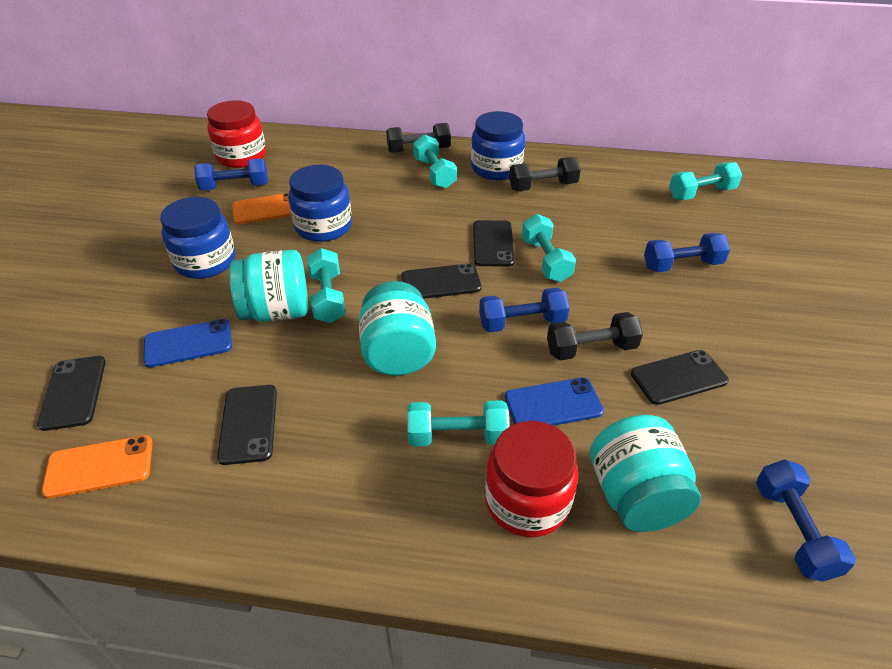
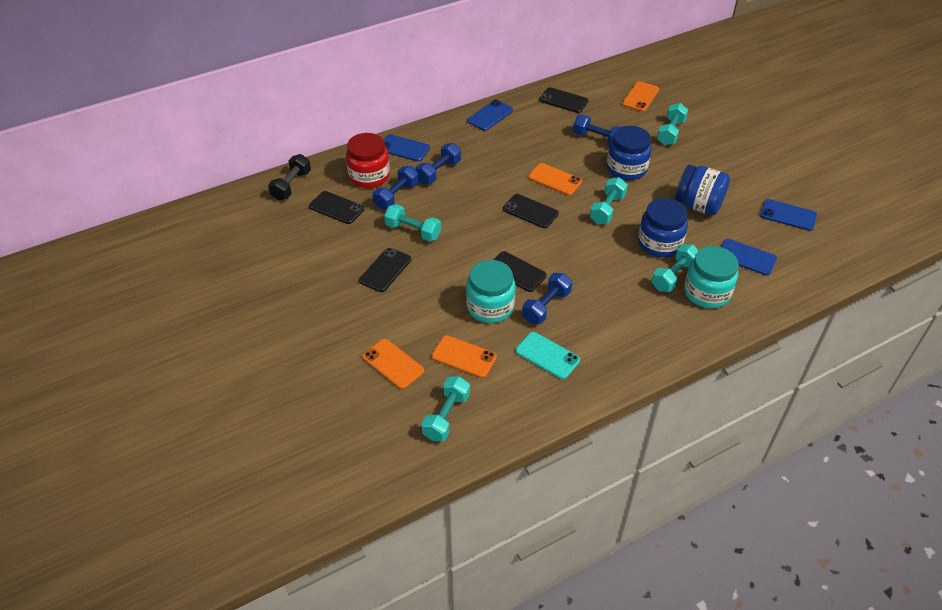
black dumbbell: [386,123,451,153] [509,157,581,191] [547,312,643,361] = 3 -> [268,154,311,201] = 1
blue phone: [143,319,232,368] [505,378,604,426] = 2 -> [384,134,430,162] [467,100,513,131] [721,239,777,276] [760,199,817,231] = 4
orange phone: [41,435,153,499] [232,193,291,224] = 2 -> [362,339,424,389] [431,335,497,378] [528,163,582,195] [622,81,659,112] = 4
red jar: [207,100,266,168] [485,421,579,537] = 2 -> [346,133,390,188] = 1
turquoise jar: [229,250,308,322] [359,281,436,376] [590,415,701,532] = 3 -> [466,260,516,323] [684,246,739,308] = 2
turquoise phone: none = 0 -> [515,332,580,380] = 1

